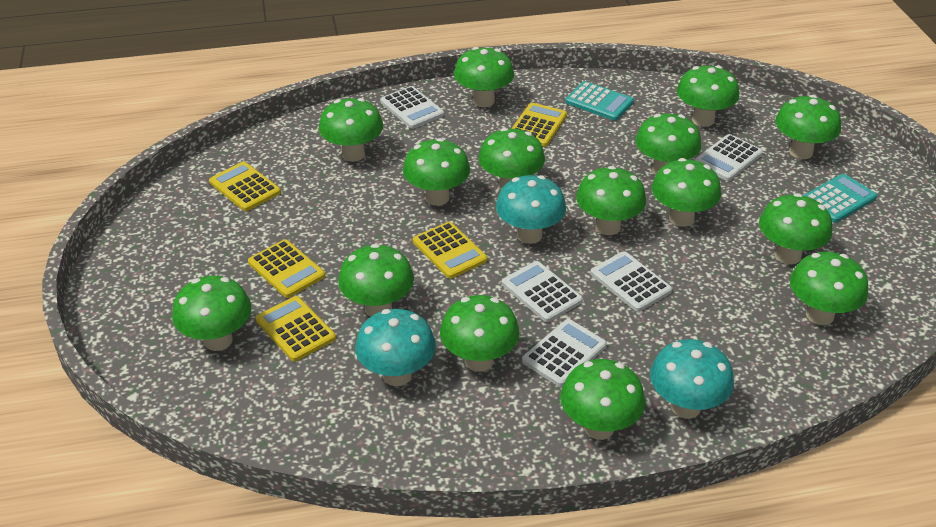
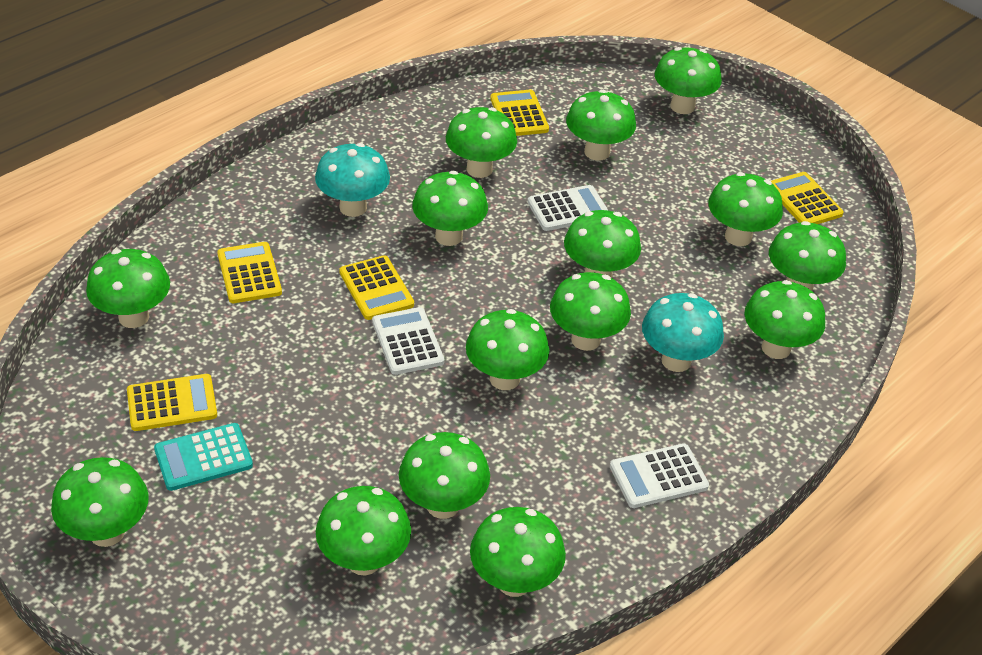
turquoise calculator: [565,81,634,120] [803,174,877,223] = 2 -> [154,423,253,491] = 1
turquoise mushroom: [355,309,436,386] [496,175,566,244] [650,339,734,419] = 3 -> [315,143,390,217] [642,293,724,372] = 2
white calculator: [380,86,444,129] [502,261,583,322] [522,319,607,387] [590,251,672,312] [694,134,763,181] = 5 -> [372,307,444,375] [528,185,609,231] [610,443,709,508] = 3

